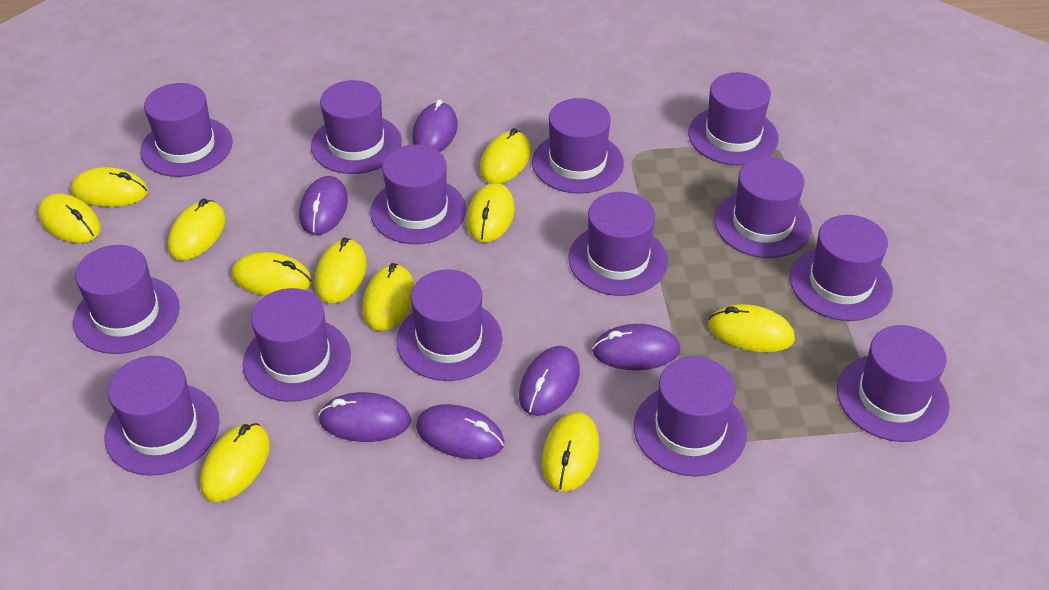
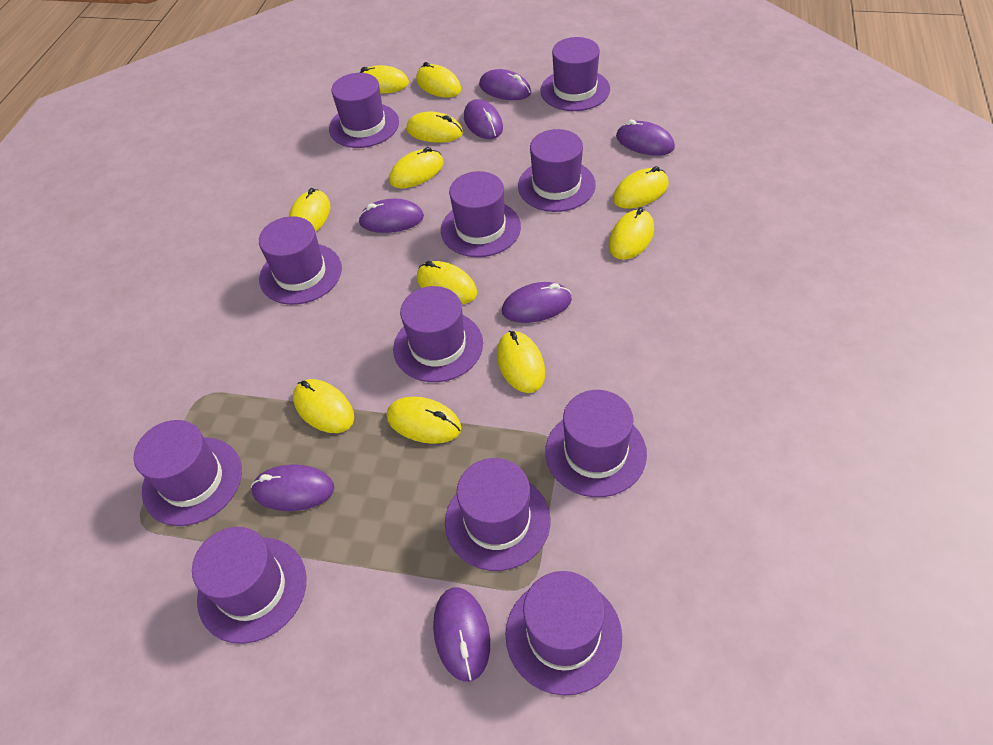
purple hat: [73,245,180,354] [104,356,220,476] [140,83,233,177] [243,288,351,402] [311,80,402,174] [370,145,466,244] [396,269,502,381] [532,98,624,194] [568,192,668,296] [634,356,747,476] [688,72,779,165] [714,157,812,258] [790,215,893,321] [837,325,950,442] = 14 -> [134,420,242,526] [192,527,307,644] [259,216,342,305] [329,73,399,148] [393,286,483,382] [441,171,521,257] [445,458,550,571] [505,571,622,696] [518,129,596,212] [540,37,610,111] [545,390,647,497] = 11
purple mouse: [299,176,348,235] [318,392,411,442] [412,99,458,152] [416,404,505,459] [519,346,580,416] [592,324,680,370] = 6 -> [251,464,334,511] [358,199,424,233] [433,588,490,682] [464,99,503,139] [479,69,531,100] [502,282,572,323] [616,120,675,156] = 7

